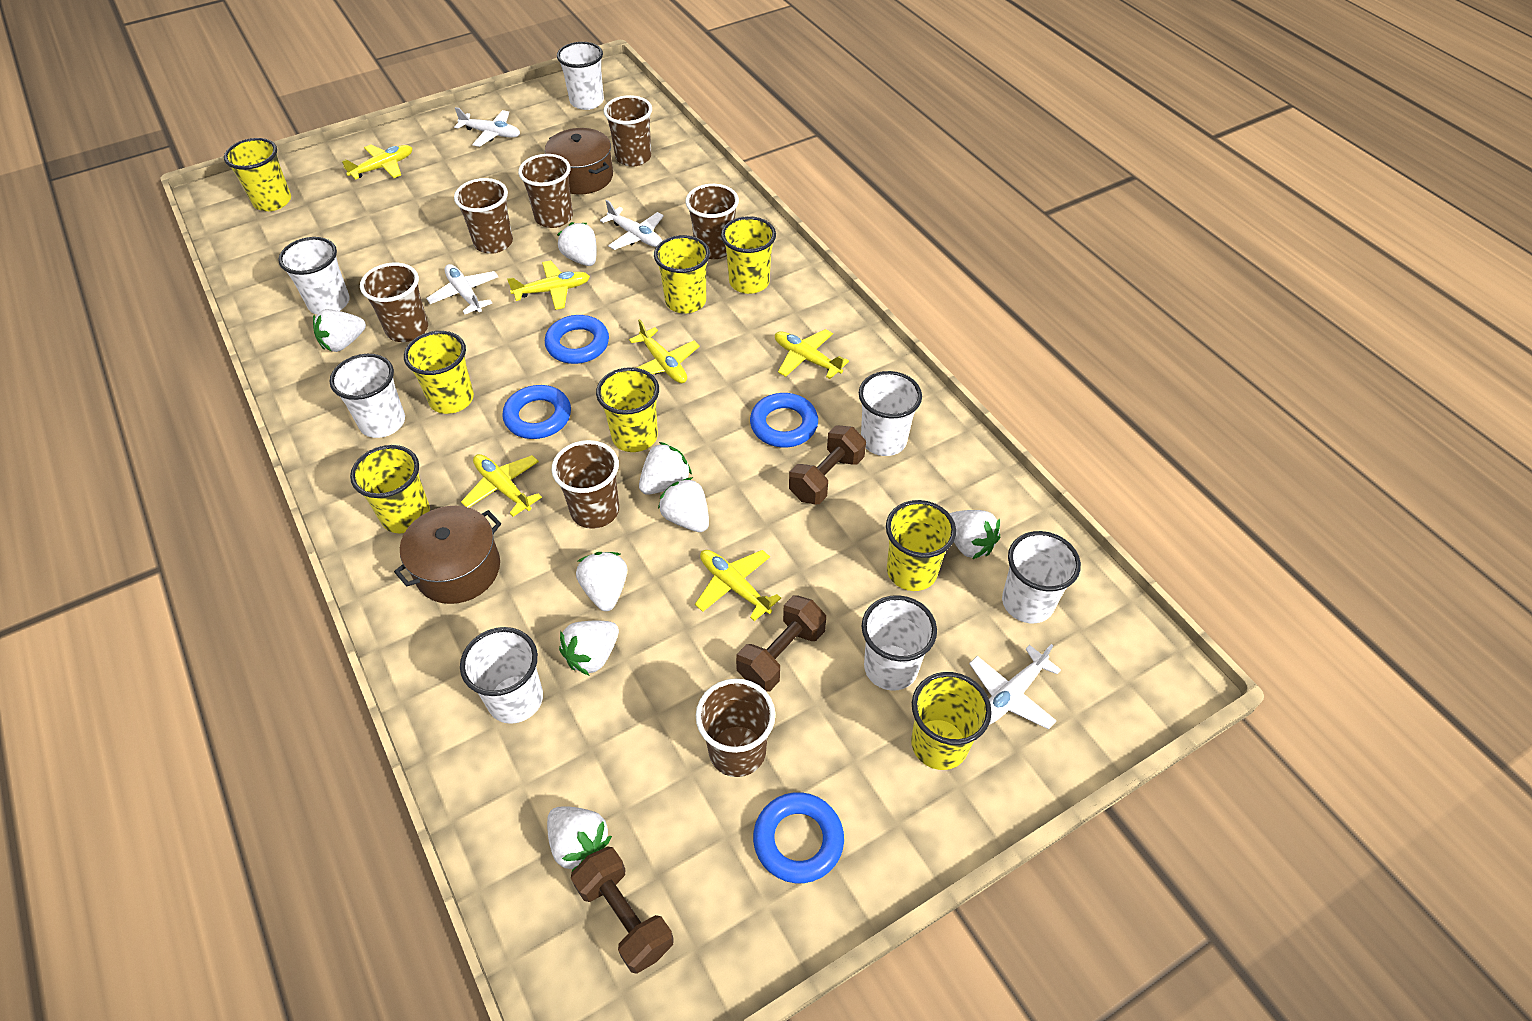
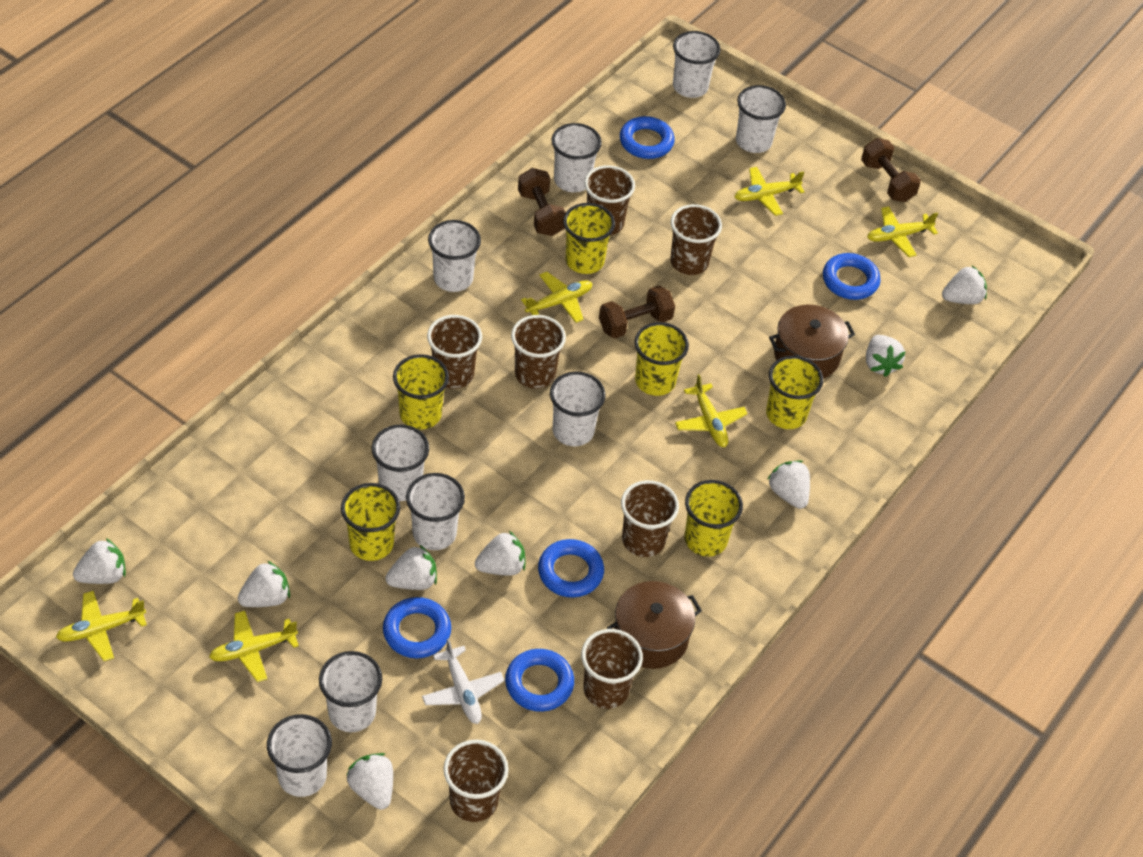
blue ring: [502,385,571,439] [545,315,609,364] [750,393,818,447] [753,792,844,883] = 4 -> [383,597,451,658] [505,649,574,712] [538,539,604,598] [620,116,675,159] [823,253,881,300] = 5
white cup: [278,237,350,314] [329,354,405,438] [460,627,543,724] [557,42,604,110] [859,371,922,456] [862,595,937,691] [1002,531,1081,623] = 7 -> [267,714,332,797] [319,651,382,732] [372,425,429,501] [406,473,465,550] [428,220,481,292] [550,372,606,446] [552,123,602,192] [673,31,721,98] [736,85,786,153] = 9
white plane: [426,264,498,314] [454,107,520,147] [600,200,664,250] [969,644,1061,729] = 4 -> [422,638,504,724] = 1
yellow cup: [224,138,291,211] [350,445,430,533] [404,331,474,414] [596,367,659,452] [654,235,710,313] [721,216,776,294] [886,500,956,591] [911,672,992,770] = 8 -> [341,483,400,561] [393,354,449,430] [563,203,615,274] [634,322,689,396] [685,480,743,557] [766,356,823,429] = 6

